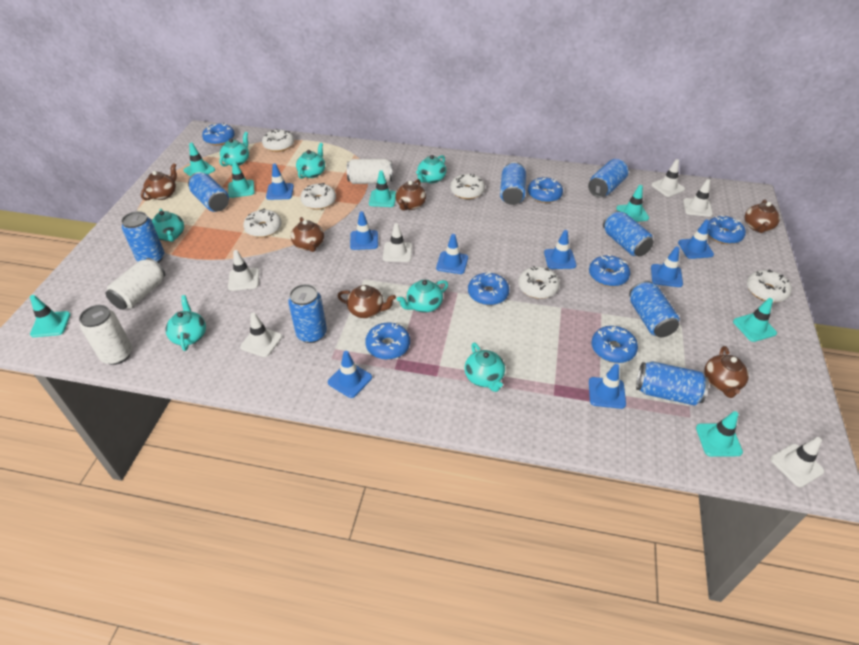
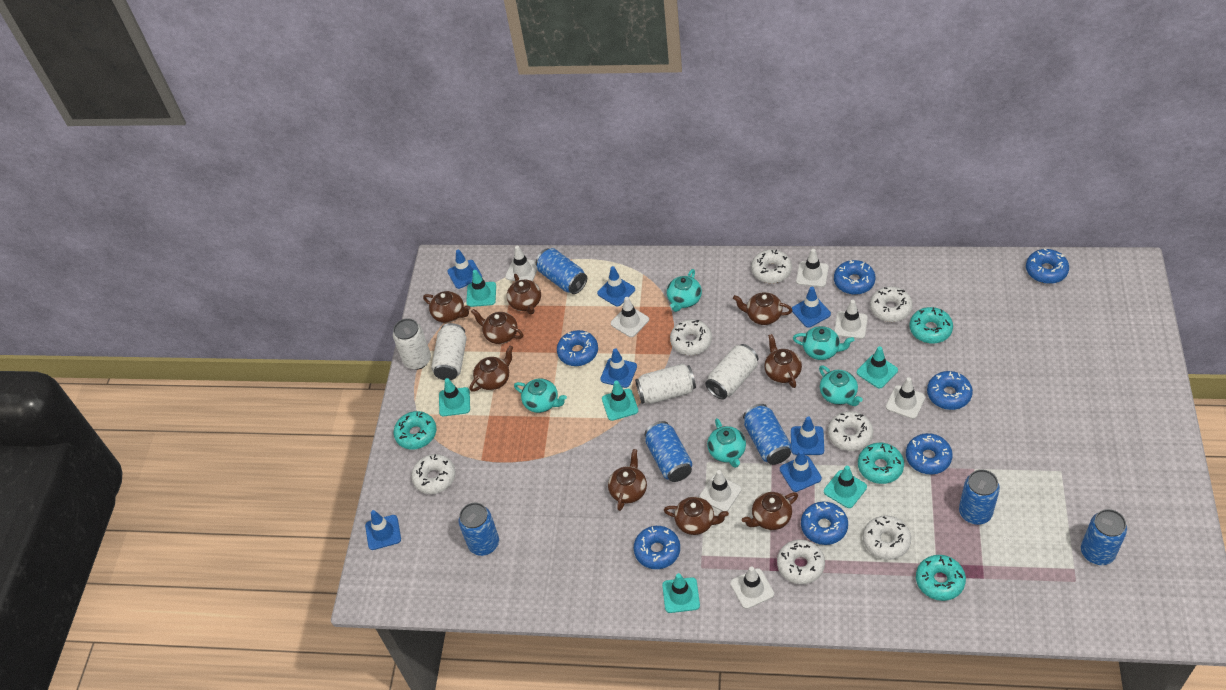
blue can: [121,211,164,263] [188,172,229,212] [288,284,327,343] [500,162,526,205] [588,159,629,198] [603,210,654,257] [629,280,680,337] [636,361,709,406] = 8 -> [458,503,499,556] [536,248,587,294] [645,421,693,482] [743,404,792,465] [959,469,1000,525] [1081,509,1127,565] = 6
blue traffic cone: [266,163,294,200] [328,351,372,398] [350,211,378,250] [436,234,468,274] [544,230,576,269] [589,364,626,409] [651,246,683,287] [678,220,714,259] = 8 -> [365,510,401,550] [447,250,482,289] [597,266,635,307] [600,348,637,388] [780,450,822,492] [791,416,824,455] [792,287,831,328] = 7
brown teapot: [141,163,177,201] [291,217,324,252] [338,285,396,318] [395,179,426,211] [704,346,749,398] [745,200,780,233] = 6 -> [423,291,471,323] [470,345,513,392] [471,309,523,344] [507,274,541,314] [608,449,647,511] [664,497,729,535] [733,292,792,325] [742,492,798,530] [764,334,802,388] = 9
turquoise donut: none = 0 -> [393,411,437,450] [858,443,904,484] [910,307,953,344] [916,555,966,601] = 4
turquoise teapot: [152,209,184,242] [166,295,206,351] [220,132,249,167] [296,143,325,179] [397,280,448,313] [416,155,446,183] [465,343,505,392] = 7 -> [514,378,567,413] [667,269,702,312] [707,418,746,468] [793,326,854,360] [819,365,863,406] = 5
turquoise traffic cone: [30,295,70,337] [183,142,215,176] [228,161,255,198] [369,170,396,207] [617,185,649,222] [696,411,743,457] [733,298,777,342] = 7 -> [439,378,470,416] [466,270,496,307] [602,381,638,421] [662,573,700,613] [824,466,867,508] [857,346,898,388] = 6
white can: [79,305,132,365] [105,258,165,310] [347,159,393,184] = 3 -> [393,318,431,370] [431,323,467,380] [635,364,696,404] [705,344,758,400] = 4
white donut: [243,209,282,238] [262,129,294,152] [300,183,336,210] [450,174,485,199] [518,266,560,299] [747,269,792,302] = 6 -> [411,454,455,494] [670,319,712,355] [751,249,792,283] [777,539,825,584] [828,411,873,451] [863,515,911,560] [870,287,913,322] = 7
white traffic cone: [228,250,259,291] [240,312,282,357] [383,223,412,262] [651,159,685,197] [683,179,713,217] [770,437,824,487] = 6 -> [505,246,537,281] [611,297,649,337] [699,470,741,511] [730,566,774,609] [796,249,829,287] [834,300,868,339] [886,377,925,419] = 7

